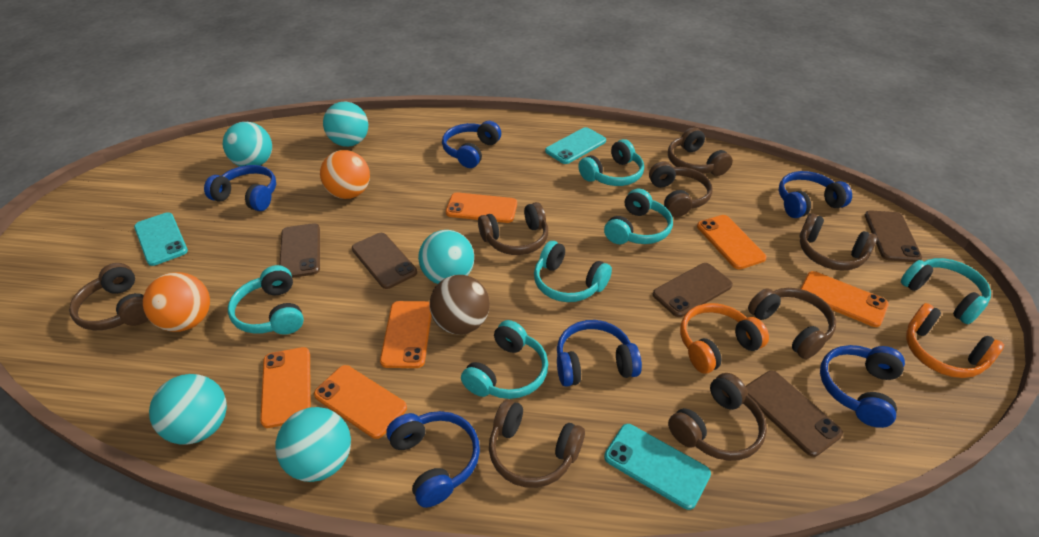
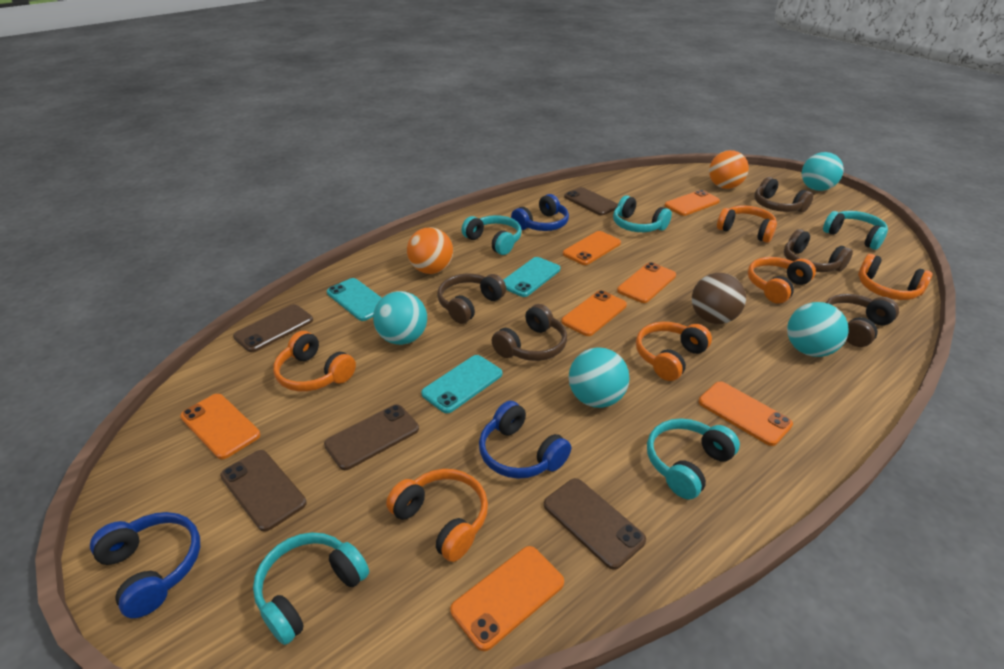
blue headphones: [204,165,276,211] [386,411,480,508] [442,121,501,168] [557,320,642,387] [779,171,852,218] [820,345,905,428] = 6 -> [90,512,200,618] [479,401,571,479] [511,194,569,231] = 3
brown headphones: [69,263,149,330] [478,202,548,255] [489,399,585,488] [649,162,712,217] [668,127,733,176] [668,373,767,461] [748,288,836,359] [800,213,877,271] = 8 -> [437,274,506,324] [491,304,567,361] [754,177,813,212] [784,229,853,272] [826,294,899,347] = 5
orange headphones: [680,303,769,373] [906,303,1004,378] = 2 -> [273,331,356,392] [386,469,488,562] [636,322,712,381] [717,205,777,243] [748,257,816,304] [858,254,932,300] = 6
orange phone: [260,347,311,428] [314,365,407,439] [380,301,432,368] [446,192,517,223] [697,215,767,269] [800,271,888,327] = 6 -> [180,394,260,459] [450,546,564,651] [561,290,627,336] [563,231,621,265] [617,262,676,303] [665,190,720,216] [699,382,793,446] = 7
turquoise ball: [149,374,227,444] [223,122,272,166] [275,407,351,482] [323,102,368,147] [418,230,474,284] = 5 -> [373,291,427,345] [569,347,629,408] [787,302,849,357] [802,152,844,191] = 4
turquoise headphones: [228,265,304,335] [461,320,548,399] [534,241,612,302] [578,139,644,186] [604,189,673,244] [901,258,991,324] = 6 -> [253,533,369,645] [462,215,522,255] [613,195,672,232] [647,418,740,500] [823,211,888,250] = 5

